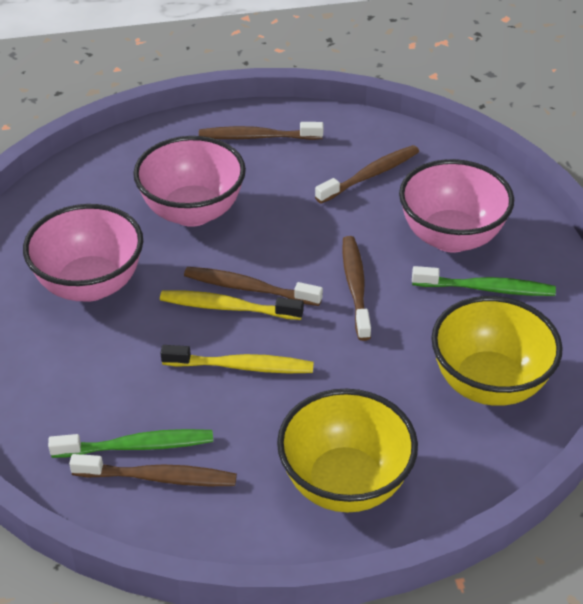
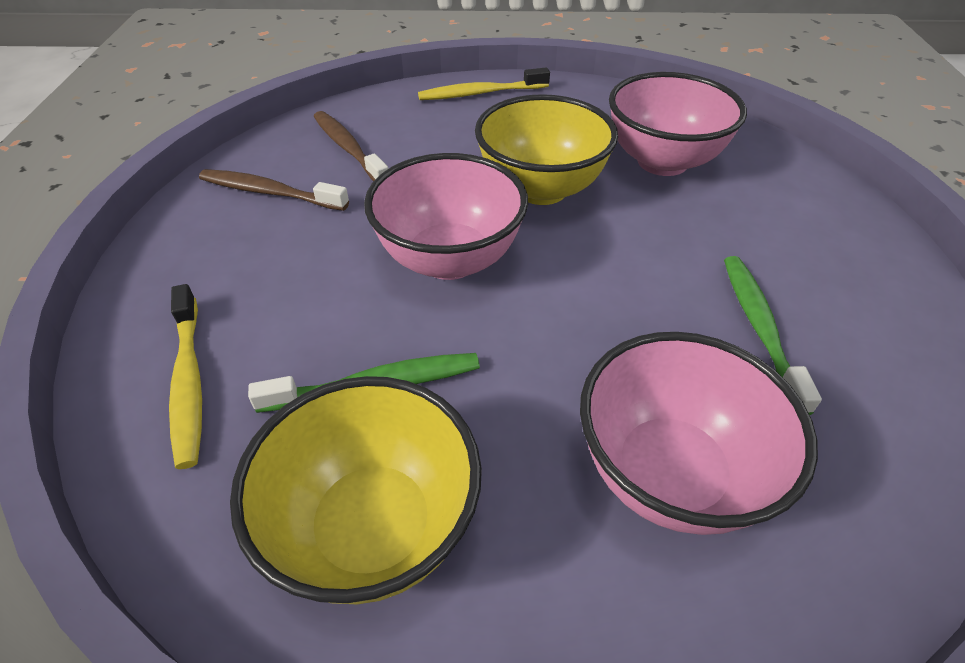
brown toothbrush: [69,454,237,486] [184,267,323,306] [199,122,323,140] [315,145,419,204] [342,236,371,341] = 5 -> [199,169,349,211] [314,111,389,181] = 2

